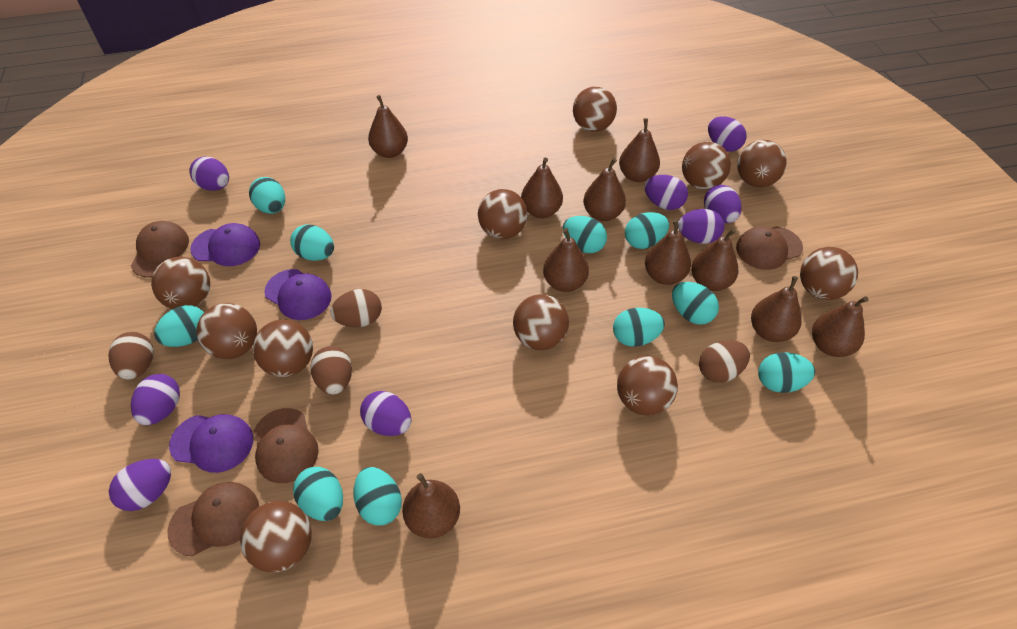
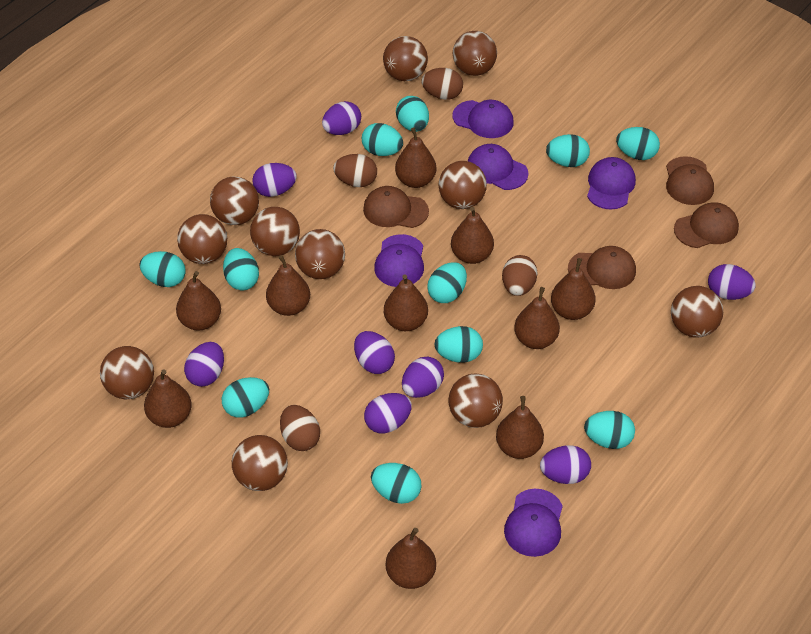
purple cap: [169,414,253,473] [190,223,260,266] [264,269,332,320] = 3 -> [374,234,424,287] [453,100,514,138] [468,144,528,190] [504,489,563,557] [587,157,636,210] = 5
turquoise egg: [154,305,204,347] [249,177,285,214] [290,224,334,261] [293,467,343,521] [354,467,402,526] [563,216,607,253] [613,308,665,347] [625,212,669,249] [672,282,719,325] [758,352,815,393] = 10 -> [139,251,186,287] [222,377,269,418] [223,248,259,290] [362,123,403,156] [371,463,422,504] [396,96,429,132] [427,262,467,303] [435,326,483,363] [546,134,590,167] [584,411,635,449] [616,127,660,160] = 11

